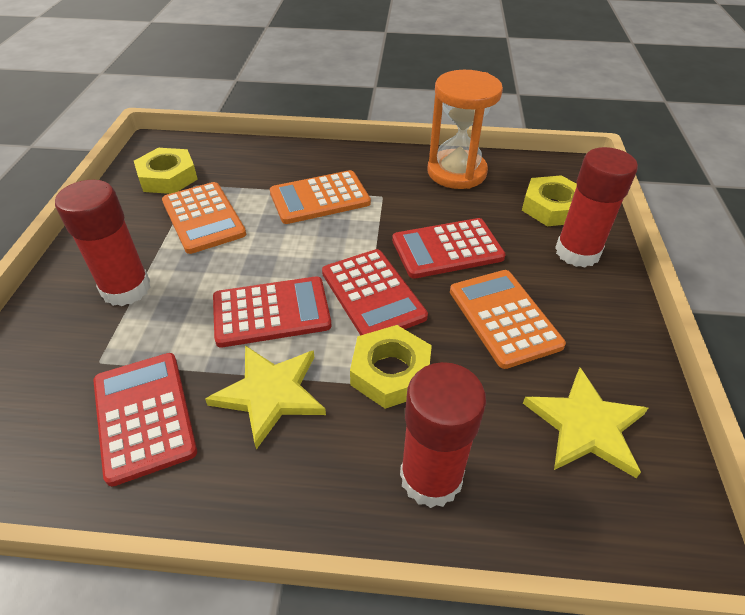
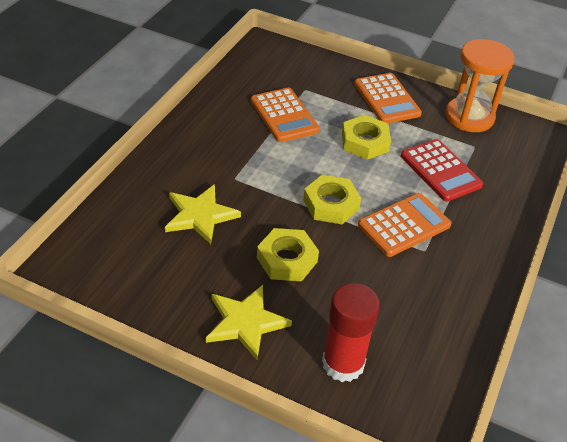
red calculator: [93,353,197,486] [213,276,332,347] [322,249,428,335] [392,218,506,279] = 4 -> [401,139,483,202] = 1
red glue stick: [55,180,151,306] [400,362,486,508] [555,147,638,268] = 3 -> [322,283,380,382] = 1

